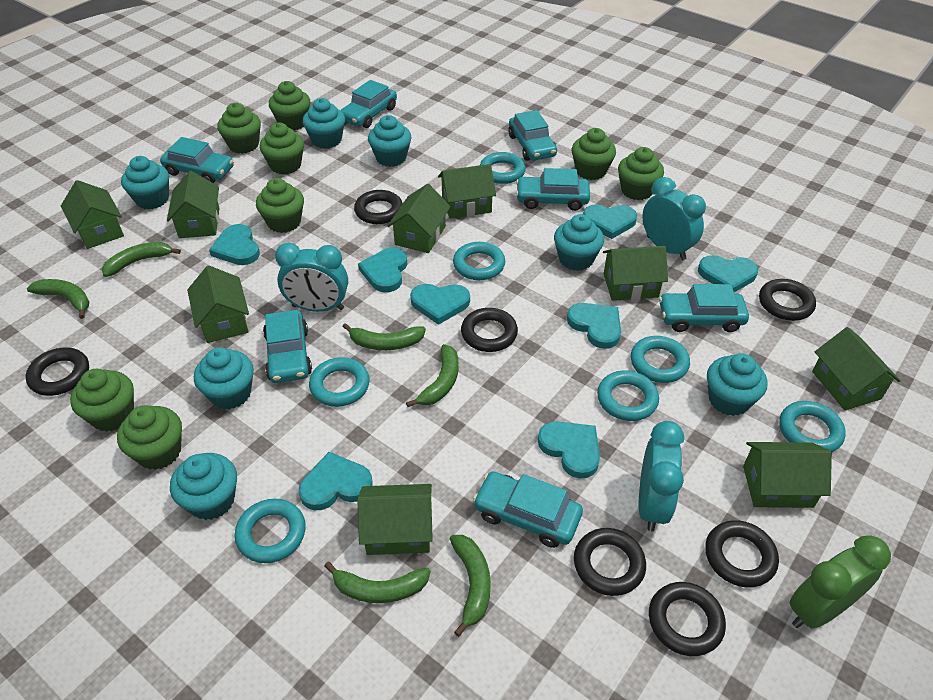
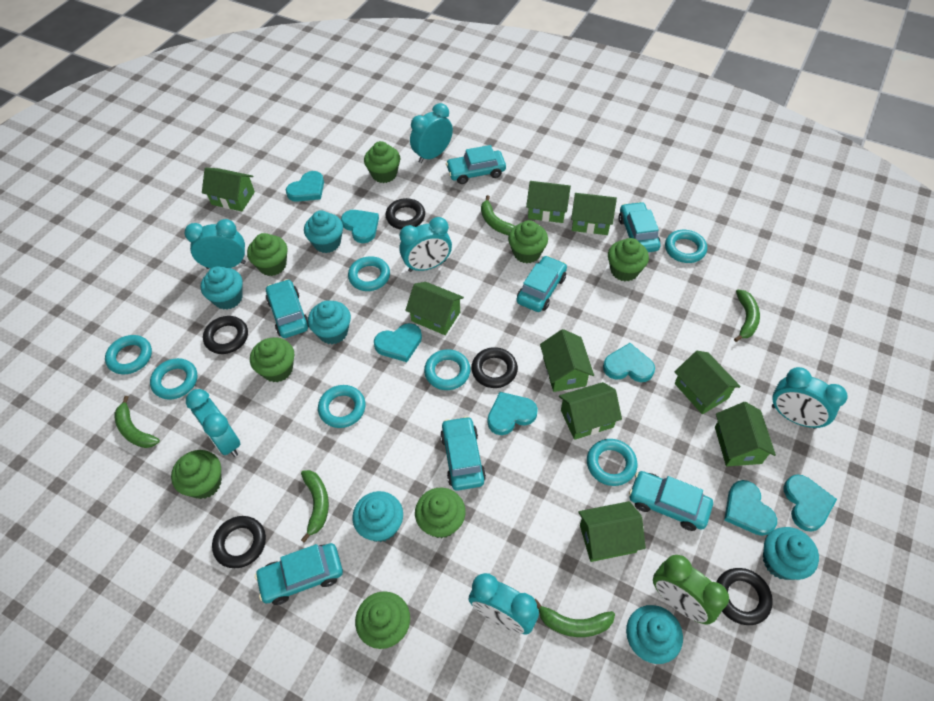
black ring: [26,348,89,396] [354,190,403,224] [461,308,518,352] [574,528,646,596] [649,582,726,656] [705,520,779,587] [759,279,816,321] = 7 -> [203,316,248,354] [212,516,266,568] [386,198,425,230] [471,347,518,388] [717,568,773,625] = 5
green banana: [27,279,89,319] [102,242,181,277] [324,562,431,603] [342,323,426,350] [406,344,459,407] [450,535,491,637] = 6 -> [114,396,160,448] [301,470,329,543] [481,195,515,235] [535,599,615,637] [734,290,760,342] = 5
turquoise clock: [275,243,348,312] [639,421,684,531] [642,177,706,260] = 3 -> [185,219,246,269] [186,389,241,457] [399,217,452,272] [410,103,453,163] [469,573,539,634] [772,367,848,429] = 6
turquoise cupcake: [121,156,169,209] [170,453,237,520] [194,347,254,409] [303,98,345,149] [368,115,412,167] [554,214,604,271] [707,353,767,416] = 7 -> [200,266,243,310] [304,210,343,253] [308,301,351,344] [352,491,403,542] [626,605,683,664] [763,527,819,580] = 6
turquoise heart: [209,224,260,265] [299,452,373,510] [358,248,407,293] [410,284,470,325] [538,421,600,479] [567,303,621,349] [583,204,637,239] [698,255,758,292] = 8 -> [286,171,324,202] [341,210,379,243] [374,323,422,362] [488,392,538,435] [603,343,655,382] [724,480,777,536] [783,474,837,532] = 7

